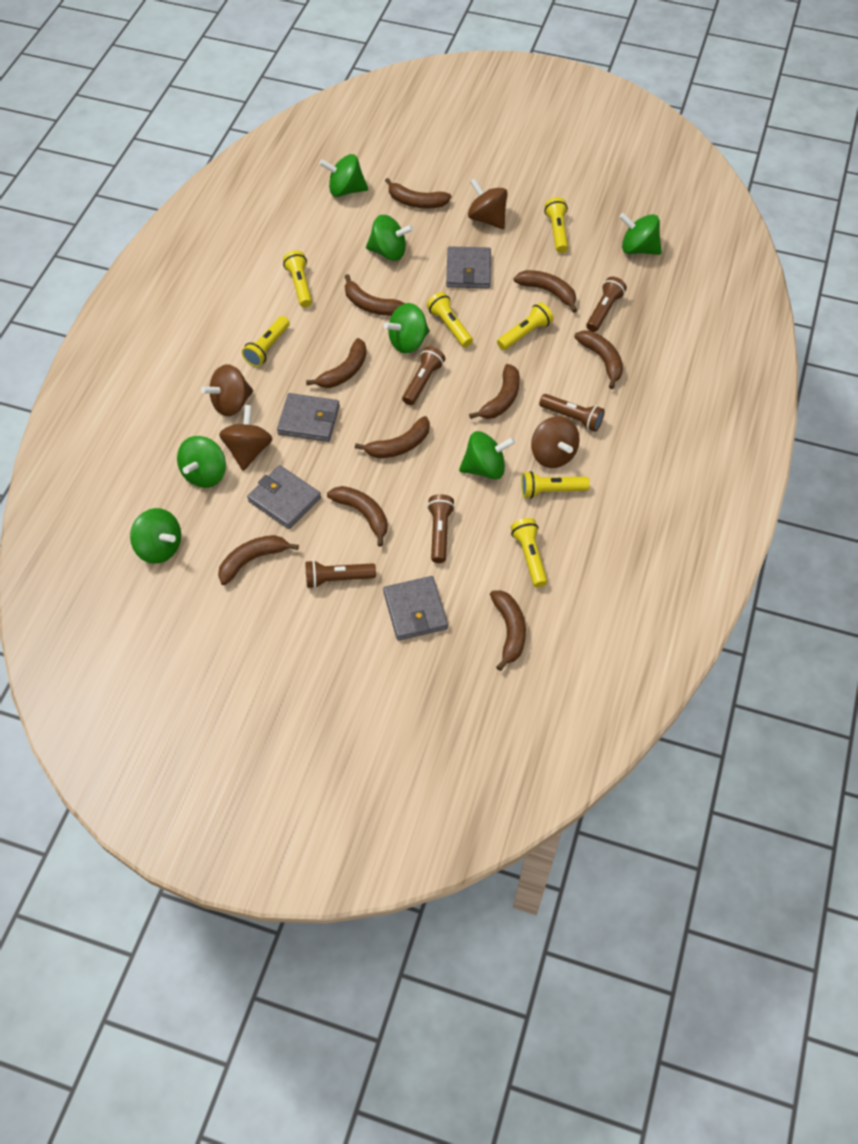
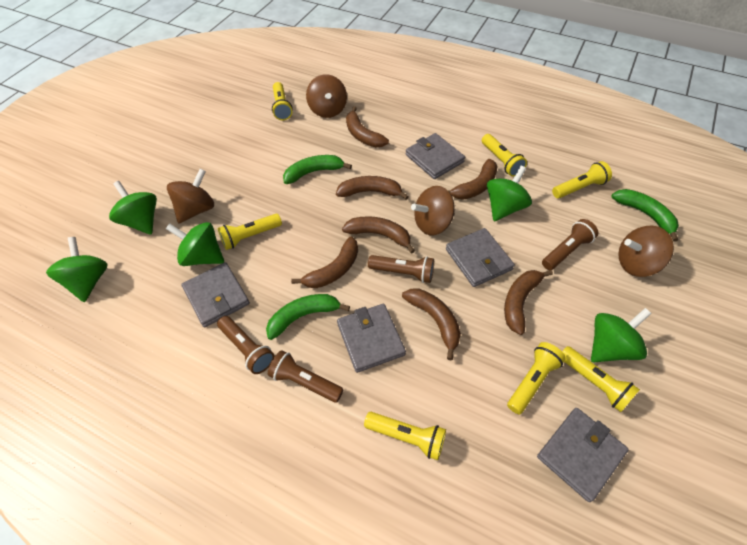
brown banana: [218,535,299,585] [306,338,367,388] [327,486,388,547] [345,274,405,316] [355,416,430,458] [385,178,451,208] [469,364,520,419] [490,590,526,671] [514,270,577,313] [574,330,623,389] = 10 -> [291,237,358,288] [336,176,409,200] [342,216,415,254] [346,106,389,147] [402,288,461,360] [448,159,498,200] [504,270,553,335] = 7
brown flashlight: [306,560,376,589] [402,346,445,405] [427,494,455,563] [539,394,605,432] [586,277,627,332] = 5 -> [217,316,275,374] [268,350,343,403] [368,255,434,283] [542,219,598,270] = 4
green banana: none = 0 -> [266,294,350,340] [283,155,352,184] [611,189,679,242] = 3
green spinning top: [130,508,181,564] [177,436,226,488] [319,154,368,197] [366,215,413,261] [384,303,430,354] [459,431,515,479] [619,213,662,255] = 7 -> [46,237,108,302] [109,181,157,235] [166,222,224,266] [487,166,532,221] [591,308,652,363] = 5
grey wallet: [247,465,321,529] [277,393,340,442] [383,576,448,641] [446,246,491,288] = 4 -> [181,262,250,327] [337,304,406,373] [406,133,465,179] [446,228,515,287] [537,408,629,502] = 5

